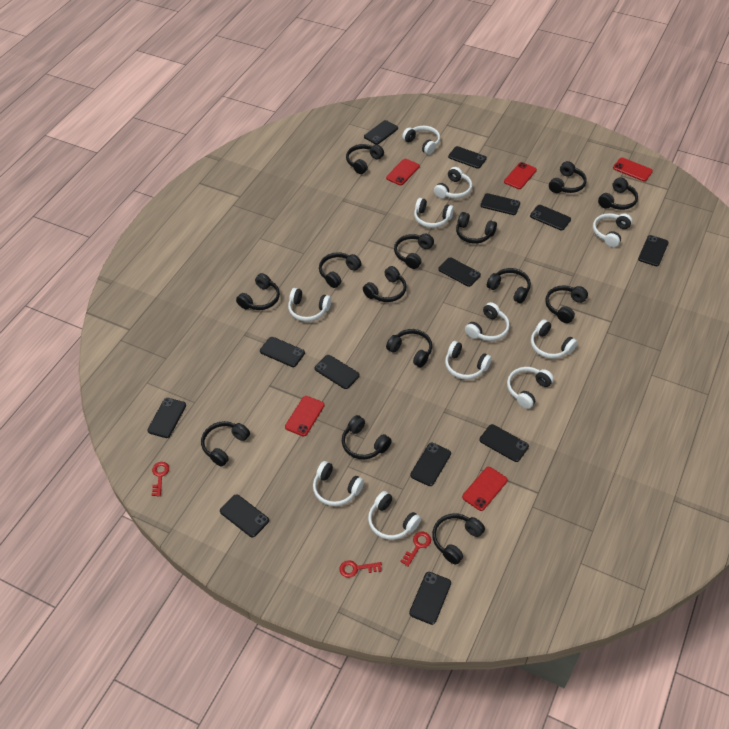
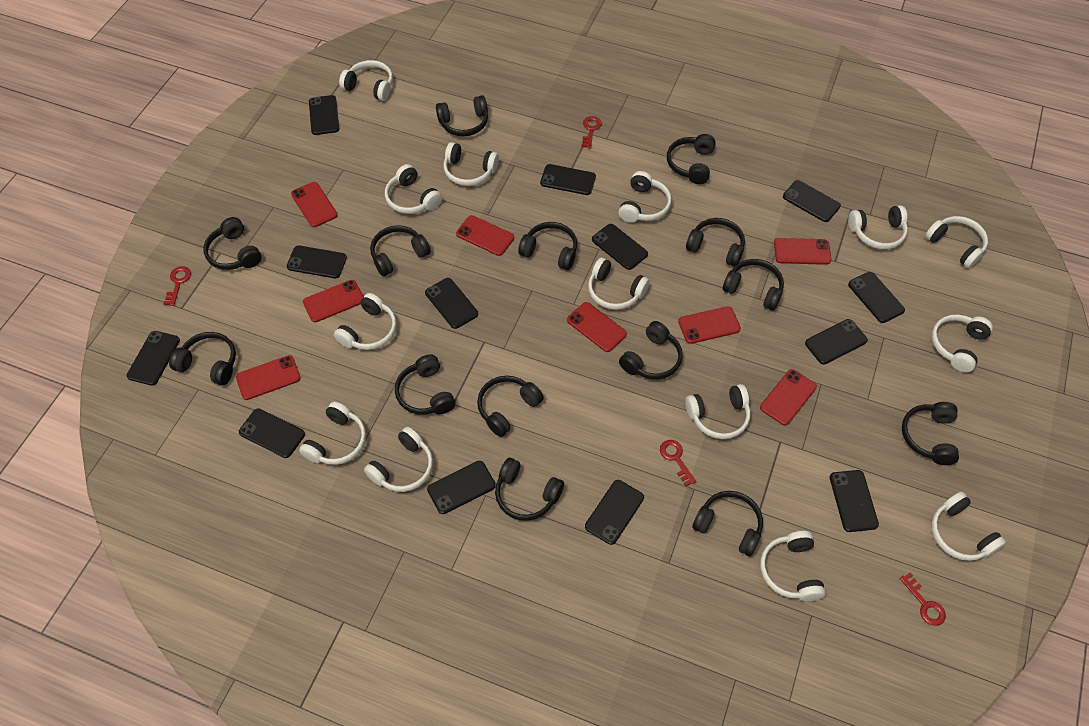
red key: [152,462,169,496] [340,560,382,578] [400,532,431,567] = 3 -> [163,266,191,306] [581,116,602,149] [660,440,696,486] [900,573,946,626] = 4
red phone: [285,396,325,437] [386,159,420,185] [462,467,507,511] [504,162,537,189] [613,158,653,181] = 5 -> [236,355,301,400] [291,182,338,227] [303,280,364,322] [456,215,514,256] [567,302,627,352] [678,306,741,344] [760,369,817,426] [774,238,832,265] = 8
white headphones: [288,288,331,322] [313,461,364,506] [368,491,421,540] [402,126,440,155] [414,198,454,228] [434,167,472,198] [445,341,492,380] [465,302,510,341] [507,367,554,409] [531,319,578,359] [593,213,632,247] = 11 -> [299,402,366,465] [334,293,397,350] [339,60,393,101] [364,427,433,492] [385,164,442,214] [443,142,499,186] [588,257,650,310] [618,171,672,223] [685,384,751,439] [760,531,826,601] [848,205,908,249] [925,216,988,268] [931,492,1006,561] [932,314,993,372] = 14

